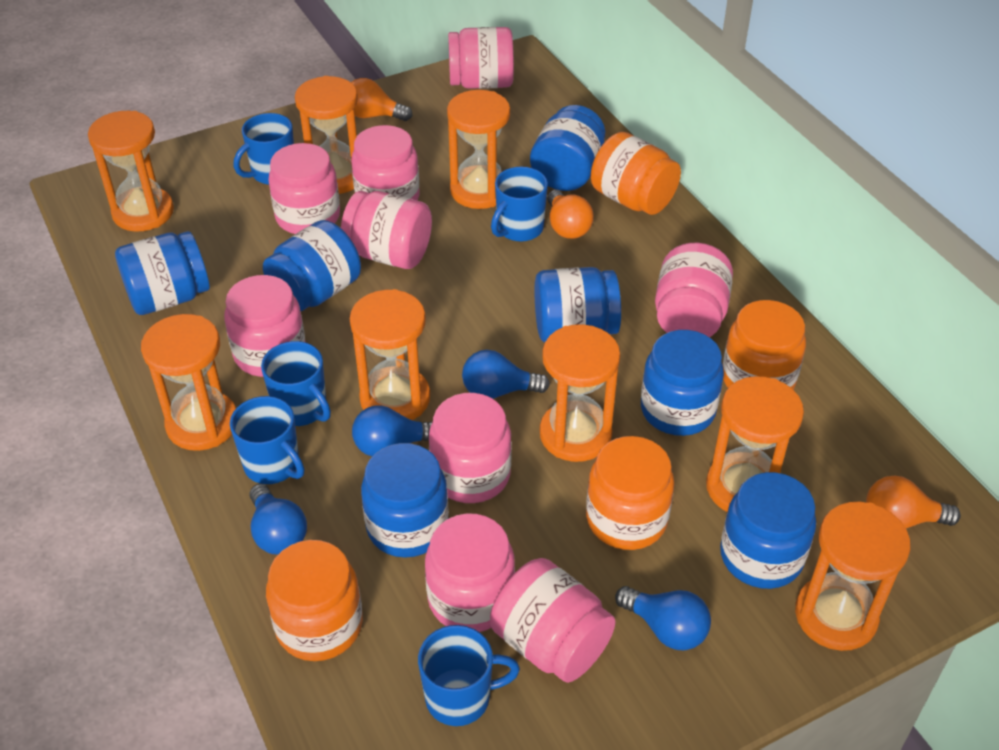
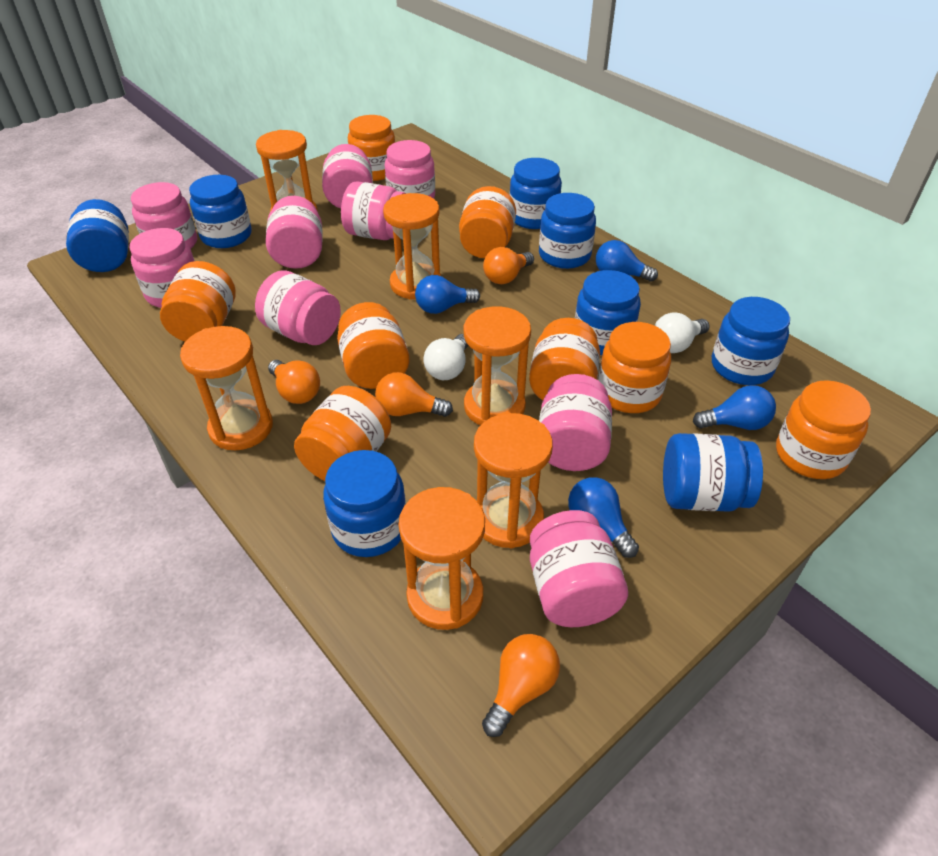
blue jar: [115,231,210,315] [263,220,361,311] [361,443,449,558] [530,105,605,191] [534,267,621,343] [641,330,724,436] [720,472,816,589] = 7 -> [66,199,129,272] [189,175,252,248] [323,450,406,557] [509,158,562,229] [539,193,596,269] [575,270,641,355] [663,433,763,512] [712,297,790,385] = 8
blue mug: [230,396,304,484] [234,113,294,185] [261,341,331,426] [418,625,520,726] [491,167,548,242] = 5 -> none = 0
orange hourglass: [88,111,174,232] [141,314,236,451] [295,76,358,194] [350,289,430,420] [447,90,510,209] [540,324,620,462] [706,376,804,512] [795,502,911,651] = 8 -> [180,326,273,450] [256,130,318,212] [383,193,441,300] [398,487,485,630] [464,306,531,425] [474,413,553,548] = 6
orange jar: [266,540,363,661] [586,436,674,550] [591,132,681,215] [723,300,806,390] = 4 -> [160,261,236,342] [294,386,391,481] [337,302,410,389] [348,115,395,181] [459,186,516,258] [529,318,600,400] [598,322,671,413] [776,380,871,479] = 8
orange light bulb: [351,78,412,121] [547,190,594,239] [866,475,961,528] = 3 -> [268,360,320,404] [375,372,453,417] [482,634,560,737] [483,247,534,284] = 4
white light bulb: none = 0 -> [423,334,469,380] [655,312,710,353] = 2

